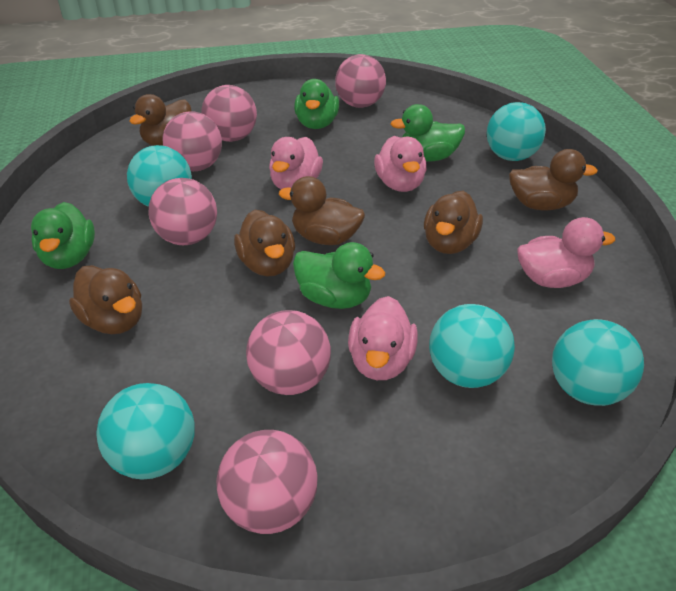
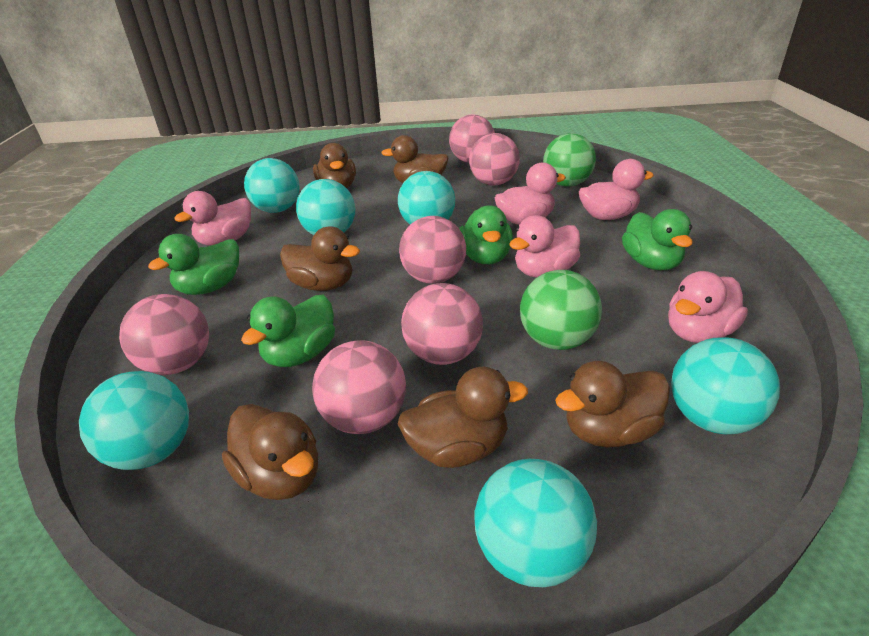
green ball: none = 0 -> [520,270,602,350] [543,133,596,187] = 2
pink duck: [269,137,323,190] [348,296,418,380] [374,136,427,192] [517,217,615,288] = 4 -> [174,191,251,246] [495,162,566,225] [509,215,580,277] [579,159,654,220] [668,271,748,343] = 5
turquoise ball: [96,383,195,480] [127,145,192,207] [429,304,515,388] [487,102,546,161] [552,319,644,406] = 5 -> [79,371,189,470] [244,158,299,213] [296,179,355,235] [398,171,455,224] [474,459,597,587] [671,337,780,434] = 6

